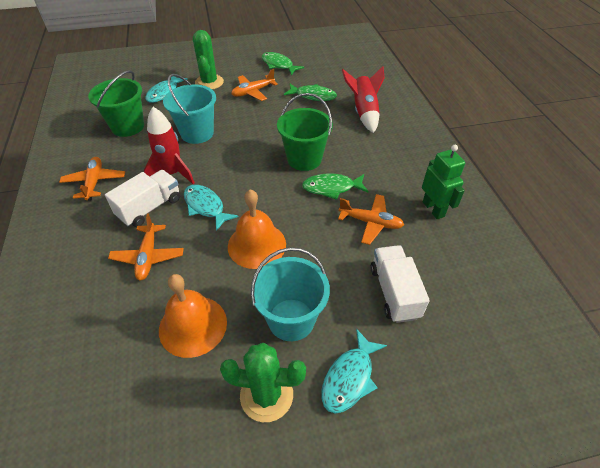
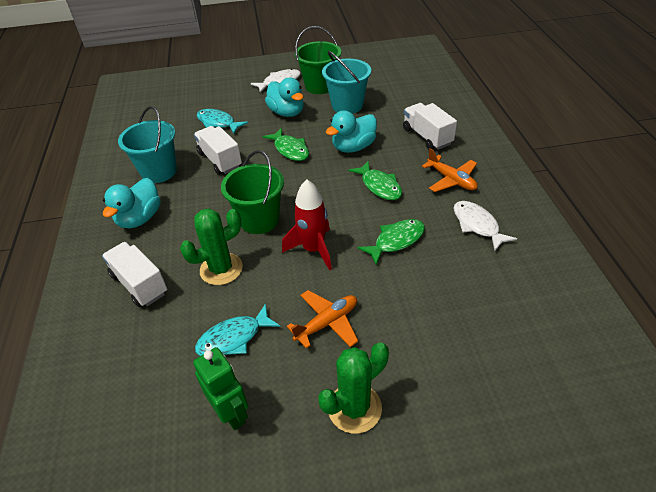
orange bell: [159,274,227,358] [228,189,286,269] = 2 -> none = 0
orange plane: [59,157,125,201] [108,213,184,280] [231,69,278,101] [338,194,404,245] = 4 -> [287,290,358,349] [422,148,478,192] = 2
red rocket: [144,107,195,184] [342,66,385,133] = 2 -> [282,179,332,270] = 1
turquoise duck: none = 0 -> [103,178,160,228] [265,78,304,117] [326,110,377,153] = 3
turquoise fish: [145,76,188,103] [184,185,238,231] [321,329,387,413] = 3 -> [195,304,280,356] [197,109,248,134] = 2
white fish: none = 0 -> [251,69,301,93] [453,201,517,251] = 2
white truck: [105,170,180,227] [370,245,430,323] = 2 -> [102,242,167,307] [194,126,242,175] [403,103,457,150] = 3

